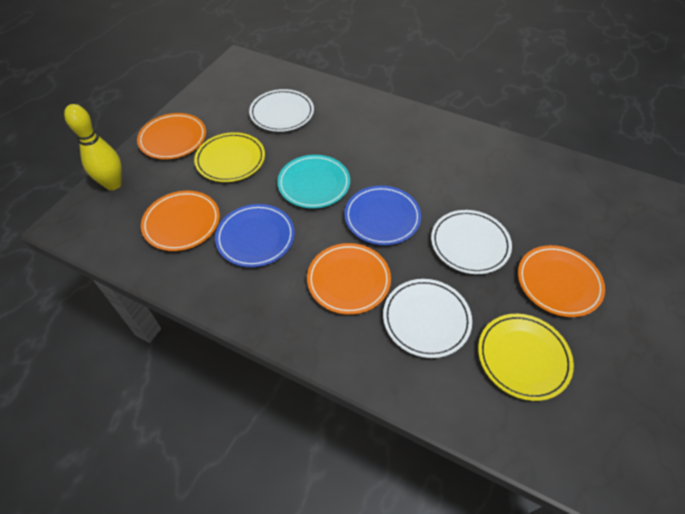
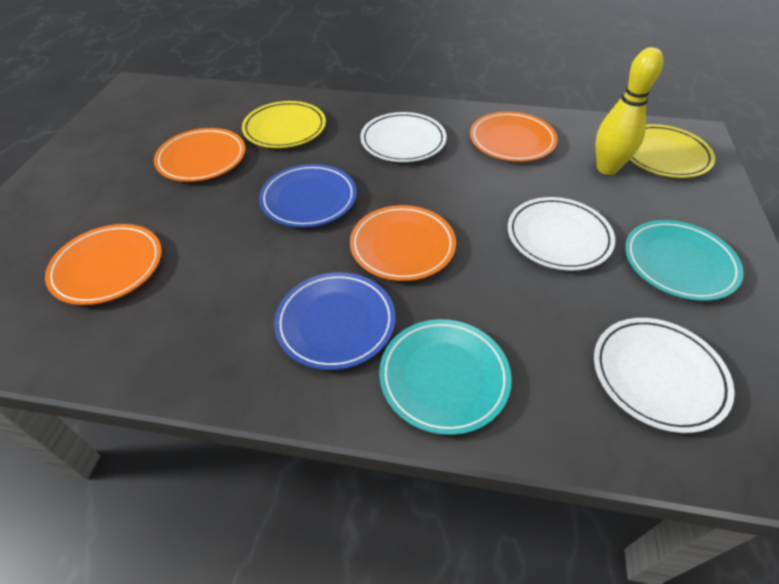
turquoise plate: [277,155,350,209] = 1 -> [379,319,512,435] [625,220,744,301] = 2

